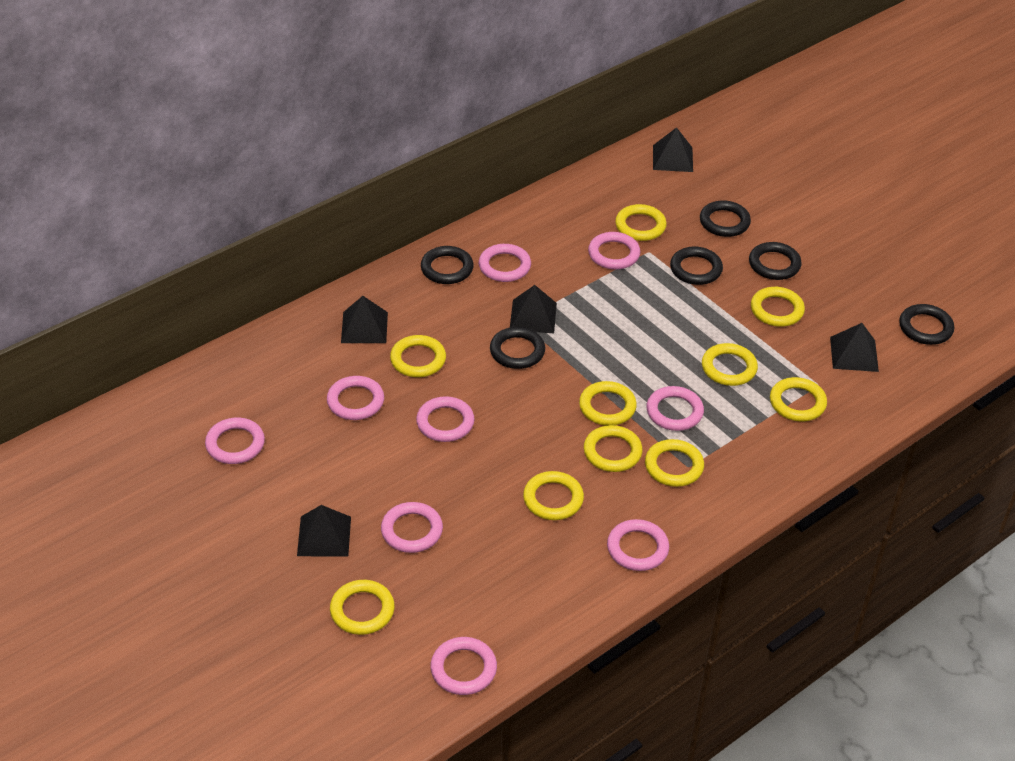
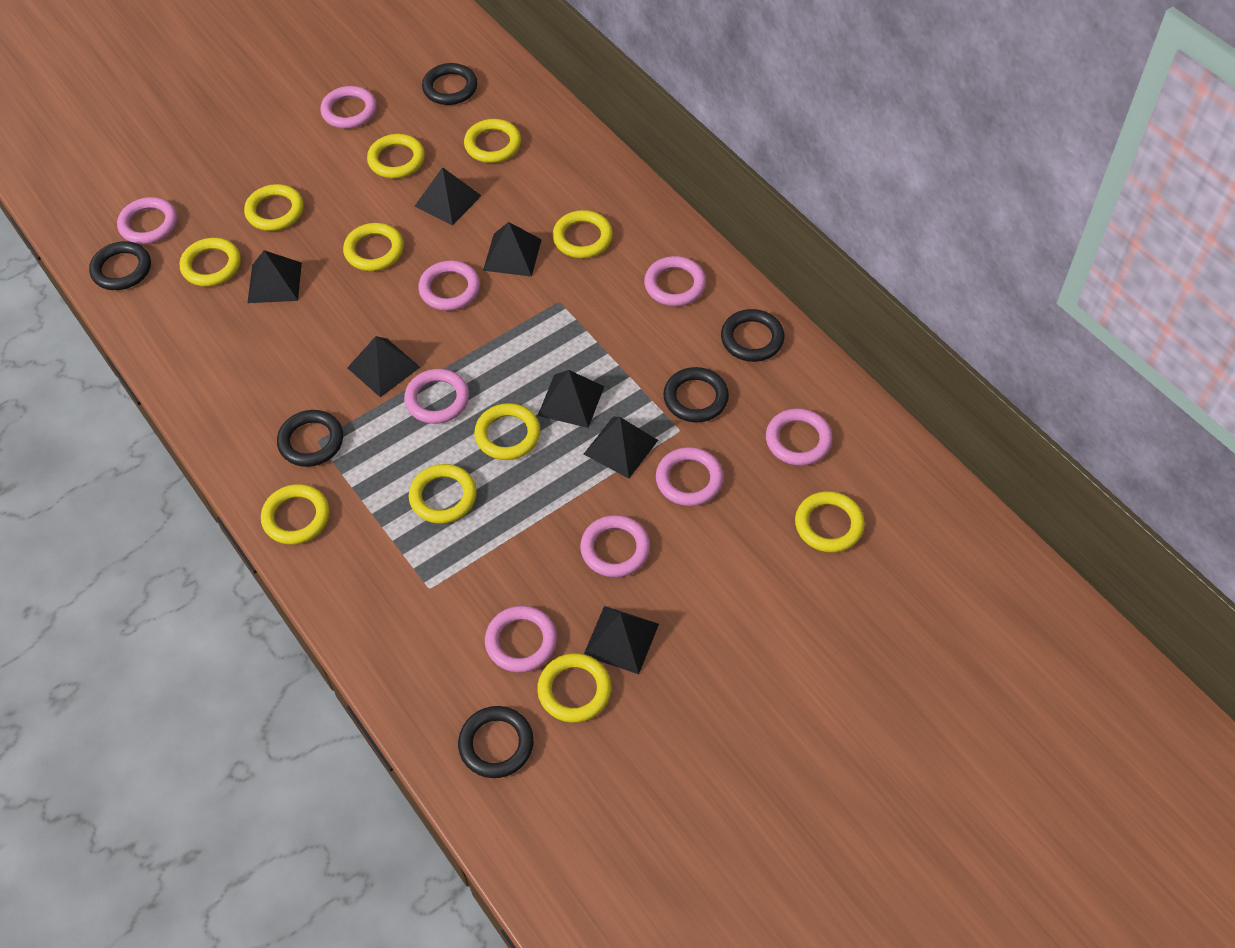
black pyramid: [297,505,351,556] [341,296,388,343] [510,285,557,333] [653,127,693,172] [830,323,879,372] = 5 -> [248,250,302,303] [347,336,420,397] [415,167,482,225] [483,222,542,277] [538,370,604,428] [584,417,658,478] [584,606,659,674] = 7
yellow ring: [330,580,395,635] [390,335,446,377] [523,471,584,520] [579,381,637,426] [584,425,643,472] [615,204,667,241] [645,439,704,487] [702,343,758,386] [751,287,805,327] [770,377,827,421] = 10 -> [180,238,241,286] [244,184,304,231] [261,484,330,545] [343,223,404,271] [367,134,425,178] [409,464,477,524] [464,119,521,163] [474,403,541,460] [537,653,611,723] [553,210,613,258] [795,491,865,553] = 11

